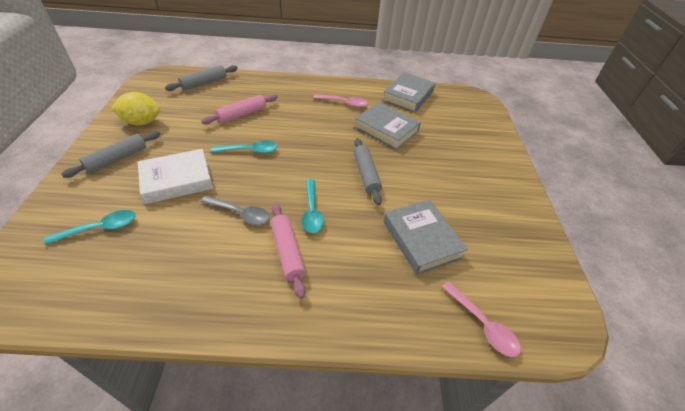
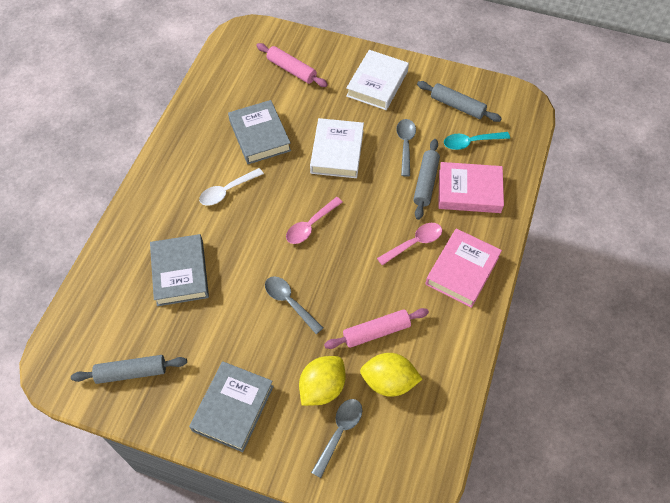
grey spoon: [201,196,270,225] = 1 -> [265,276,323,334] [311,399,362,478] [396,119,416,177] = 3
pink book: none = 0 -> [425,229,502,308] [438,162,504,213] = 2
turquoise spoon: [44,210,136,245] [211,141,278,153] [302,179,324,233] = 3 -> [444,132,510,150] = 1
white book: [138,149,213,204] = 1 -> [310,118,364,178] [346,50,409,110] = 2
white spoon: none = 0 -> [199,168,264,206] = 1
yellow lemon: [111,92,161,126] = 1 -> [299,356,346,406] [360,353,422,397] = 2

